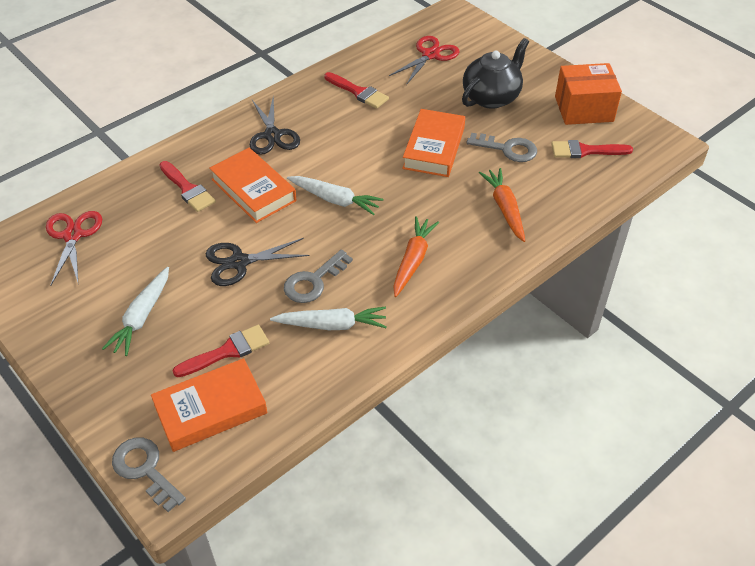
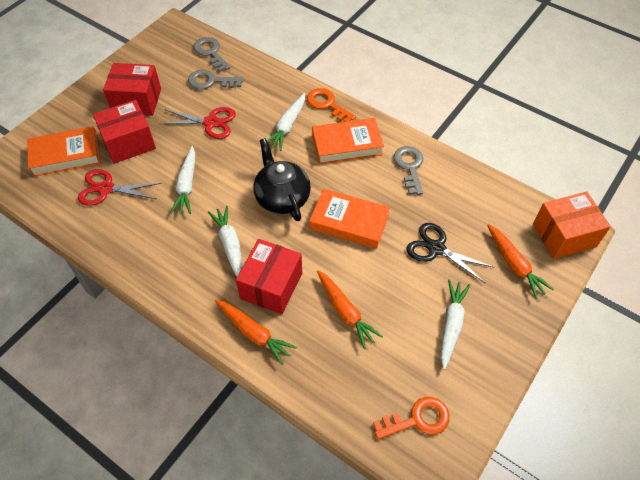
black scissors: [205,238,310,286] [250,95,300,155] = 2 -> [407,223,495,283] = 1
orange carrot: [393,216,439,297] [479,168,525,242] = 2 -> [215,299,297,365] [317,270,383,349] [487,224,554,299] = 3
orange key: none = 0 -> [307,88,356,122] [373,397,450,439] = 2
red box: none = 0 -> [93,100,156,164] [103,63,161,116] [236,239,302,314] = 3
red brush: [160,161,216,212] [173,325,269,377] [324,72,389,109] [551,140,633,158] = 4 -> none = 0
white carrot: [102,267,169,356] [270,307,387,330] [287,176,383,215] = 3 -> [170,146,195,214] [208,206,242,276] [267,93,305,151] [441,279,470,370] = 4

